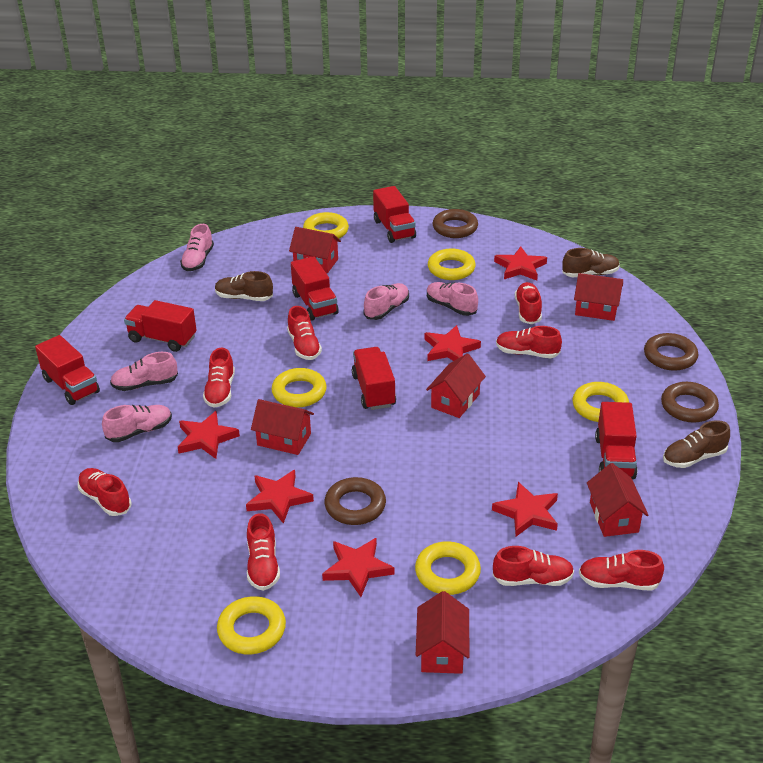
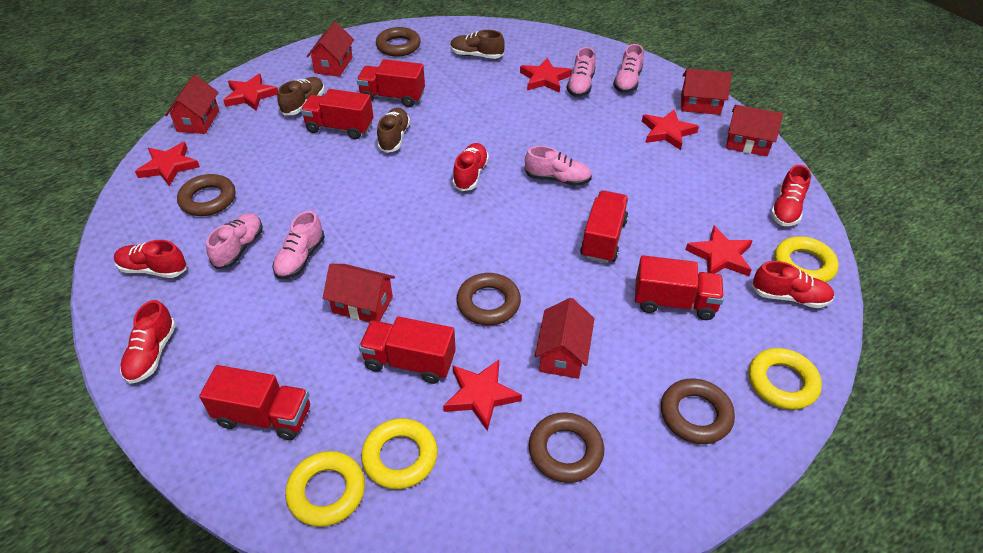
brown ring: [325,477,386,525] [433,209,478,238] [644,333,698,371] [661,382,719,422] = 4 -> [177,174,235,216] [376,27,421,57] [456,273,521,325] [528,412,604,483] [661,378,735,444] = 5
red shoe: [78,468,131,516] [203,348,235,408] [247,513,280,591] [287,306,322,360] [493,546,574,586] [496,326,562,358] [515,282,542,324] [579,550,664,591] = 8 -> [114,240,187,278] [120,300,176,384] [452,143,489,191] [752,261,834,308] [771,165,811,226] = 5
yellow ring: [217,596,286,654] [272,368,327,407] [303,212,349,239] [415,541,481,595] [428,249,476,280] [573,382,629,422] = 6 -> [285,451,365,527] [361,418,438,489] [749,348,822,410] [774,237,839,283] = 4

